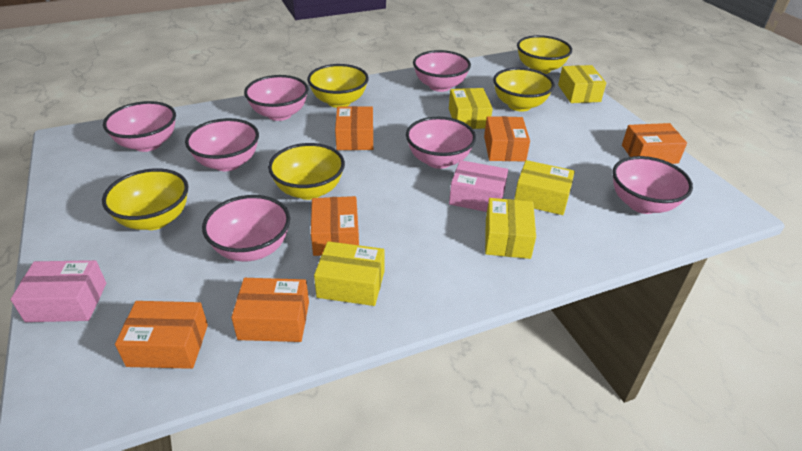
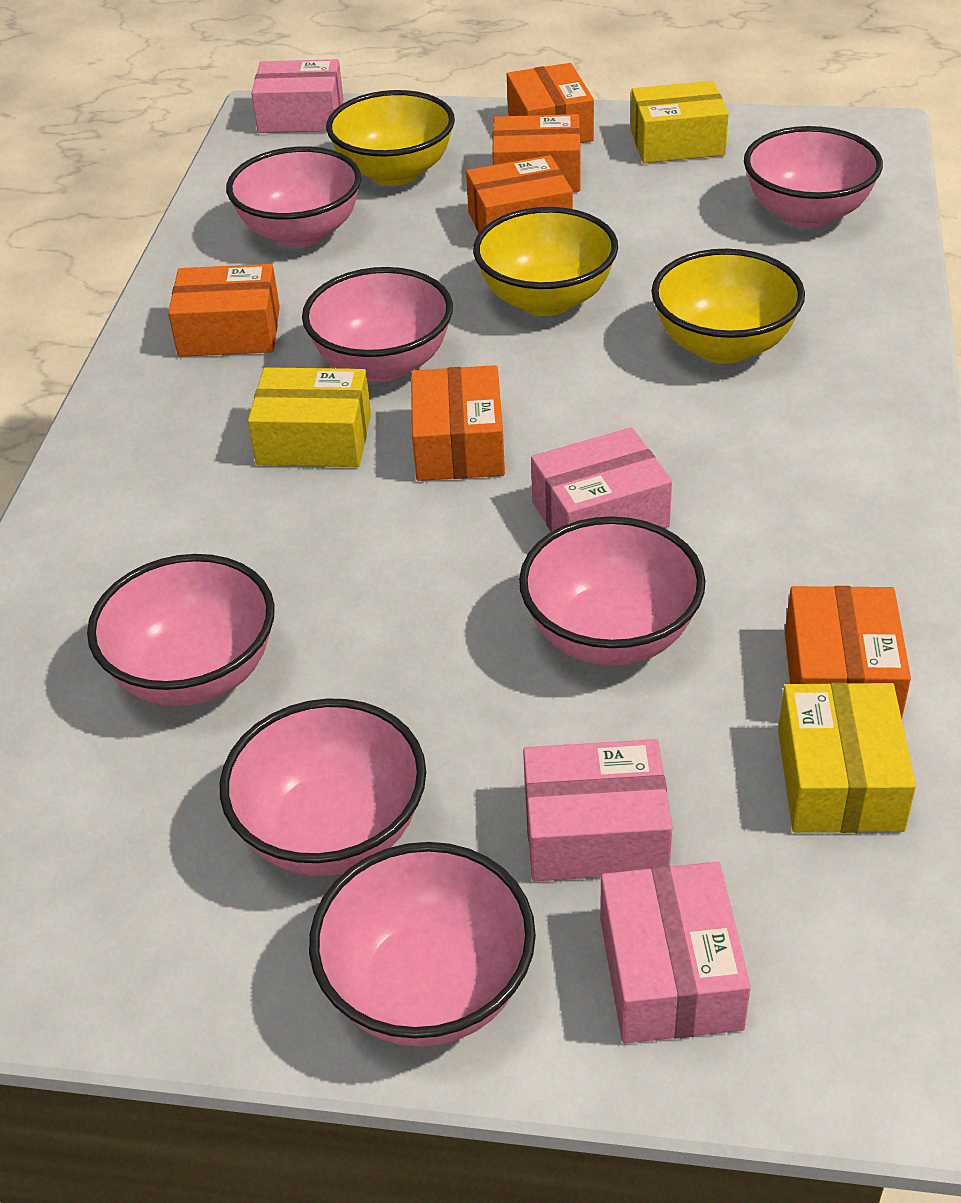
pink box: [10,260,106,322] [449,160,508,212] = 2 -> [251,59,343,133] [523,739,672,881] [531,428,672,532] [600,862,751,1043] = 4
yellow bowl: [102,168,188,230] [268,143,345,200] [307,64,369,108] [493,67,555,111] [517,35,572,74] = 5 -> [326,90,455,186] [473,207,618,316] [651,249,805,364] = 3
yellow box: [314,241,385,306] [449,88,493,129] [485,198,536,259] [514,160,575,215] [558,65,606,103] = 5 -> [248,367,371,467] [631,81,729,163] [778,682,916,833] = 3

